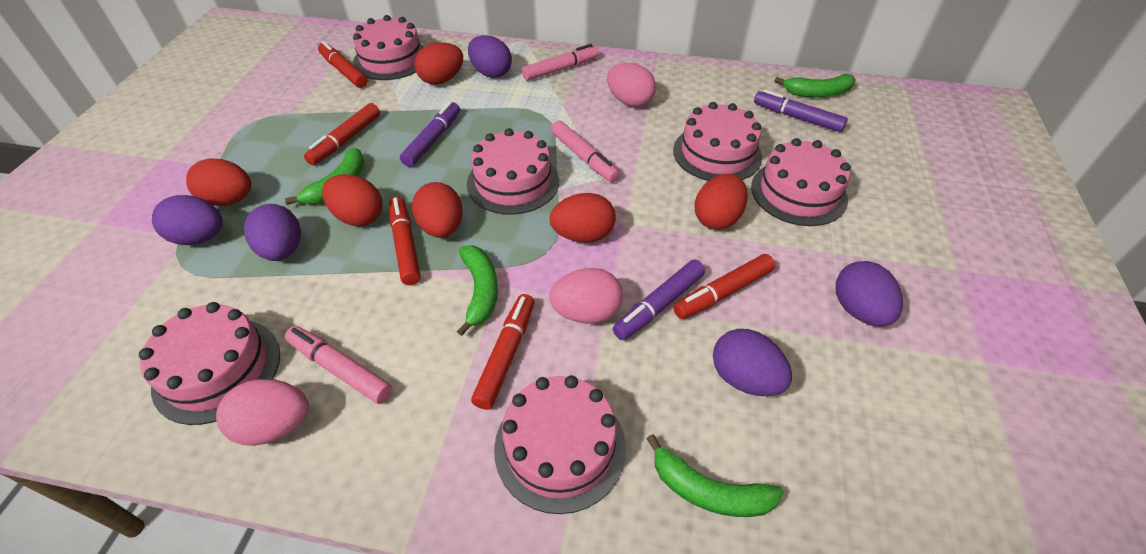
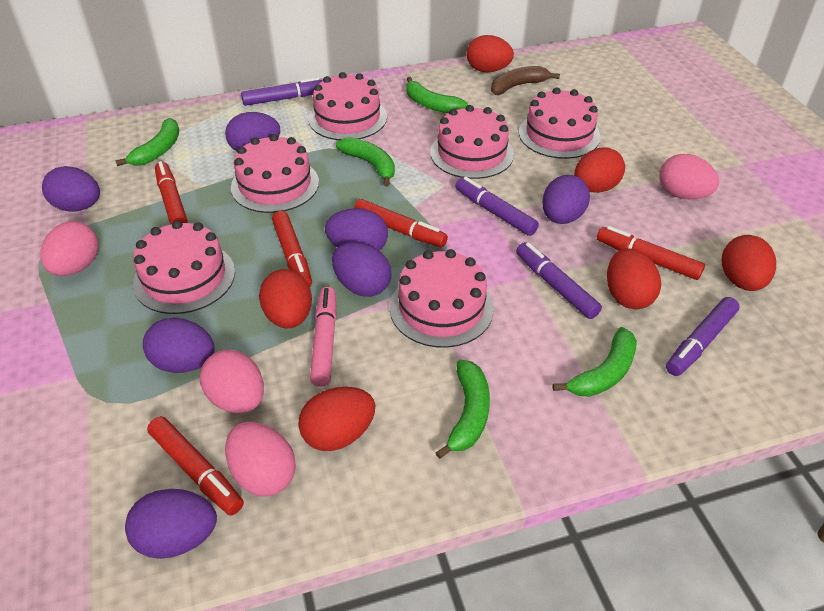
brown banana: none = 0 -> [491,66,560,95] = 1
green banana: [285,148,364,205] [457,245,498,336] [646,434,784,517] [774,74,856,97] = 4 -> [115,118,179,166] [336,137,395,187] [406,77,468,113] [435,360,490,459] [553,327,637,397] = 5
pink egg: [216,379,309,446] [549,268,623,324] [607,63,656,107] = 3 -> [40,221,99,276] [200,350,264,413] [225,422,296,496] [659,154,719,199] = 4
pink marker: [285,326,392,404] [522,44,599,81] [551,120,620,182] = 3 -> [310,287,336,387] = 1
purple egg: [152,195,223,245] [244,204,301,261] [468,35,512,78] [713,329,792,396] [836,261,903,327] = 5 -> [42,166,100,212] [125,489,217,559] [143,317,214,373] [225,112,280,151] [325,208,388,251] [332,242,391,297] [542,175,590,224] = 7
purple marker: [400,102,460,167] [613,260,705,340] [754,90,848,132] = 3 -> [241,77,323,106] [455,177,539,236] [516,242,602,319] [666,297,740,376] = 4

